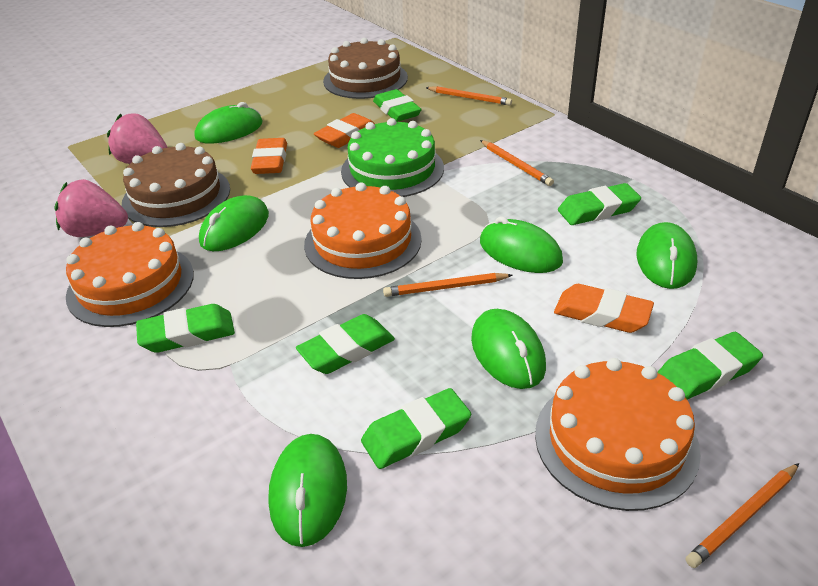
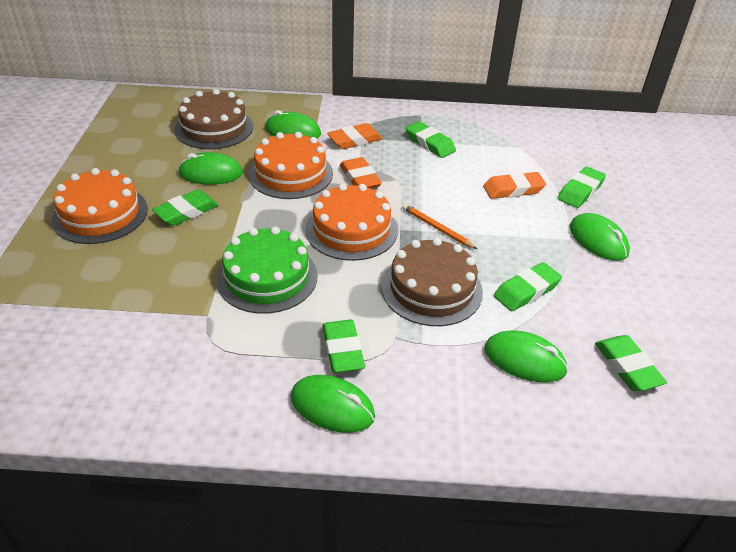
green mouse: [195,102,263,144] [199,195,269,251] [268,434,347,547] [471,309,546,389] [480,216,563,273] [636,222,697,289] = 6 -> [178,152,243,185] [265,110,321,139] [291,375,375,433] [484,331,568,382] [570,213,630,261] = 5
orange pencil: [383,273,513,297] [426,86,512,106] [480,140,554,186] [686,463,799,568] = 4 -> [402,204,477,249] = 1
pink strawberry: [55,179,128,237] [107,114,168,164] = 2 -> none = 0

